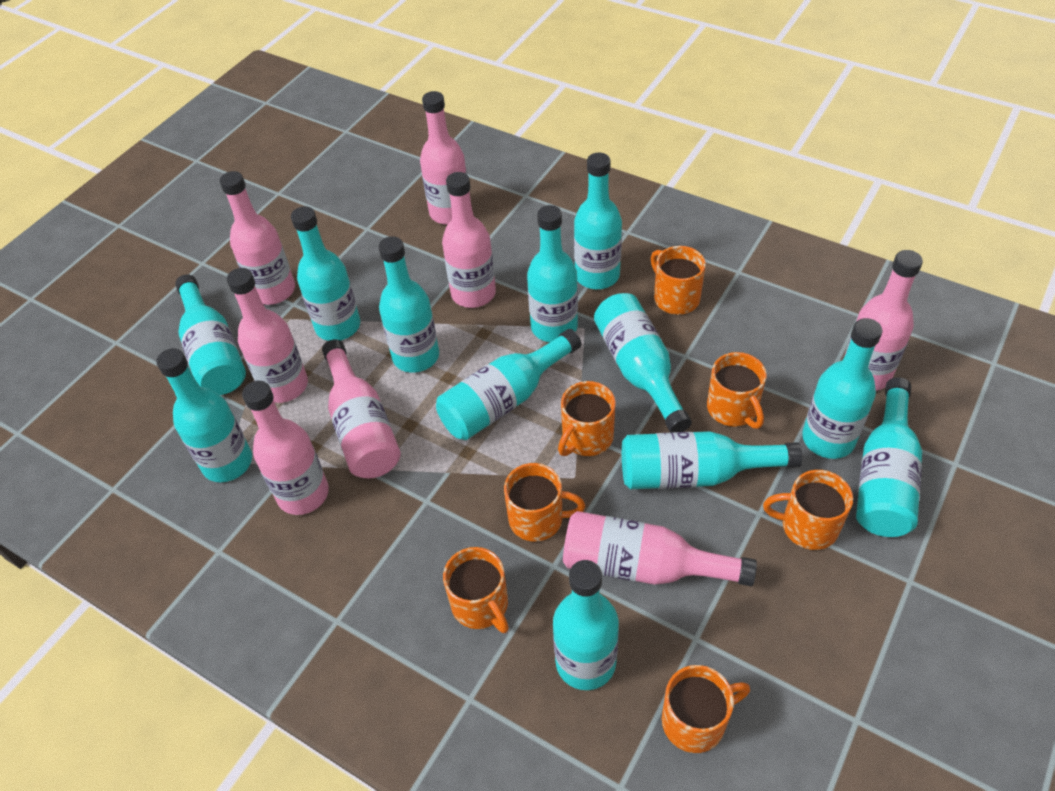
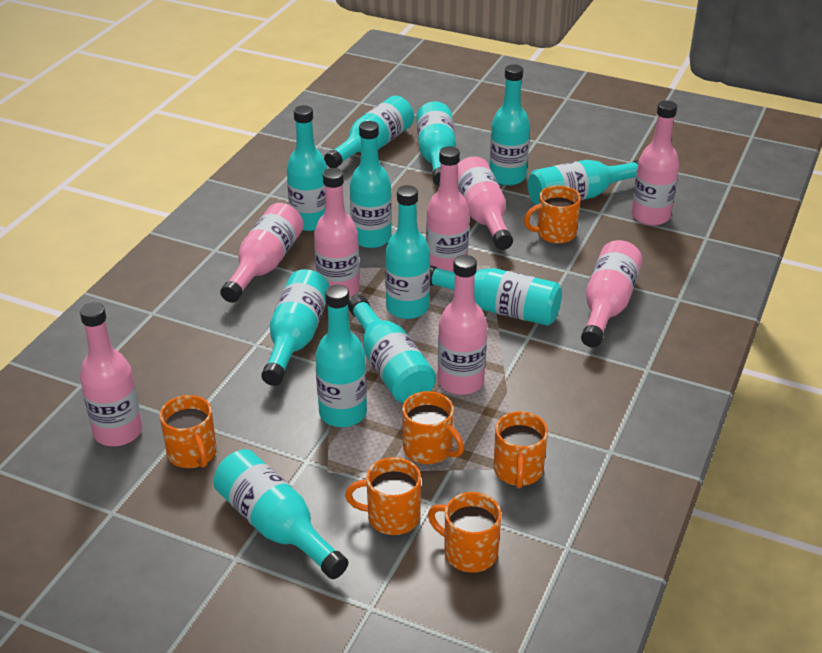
orange mug: [443,547,509,633] [504,463,585,542] [558,381,616,456] [651,246,706,315] [662,665,750,753] [707,352,767,429] [763,470,853,550] = 7 -> [160,395,217,468] [345,457,421,535] [402,391,464,464] [428,492,501,573] [494,411,548,489] [524,185,581,244] = 6

